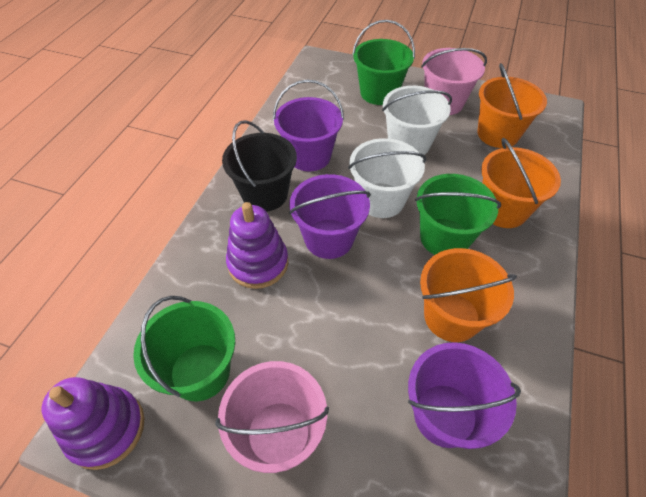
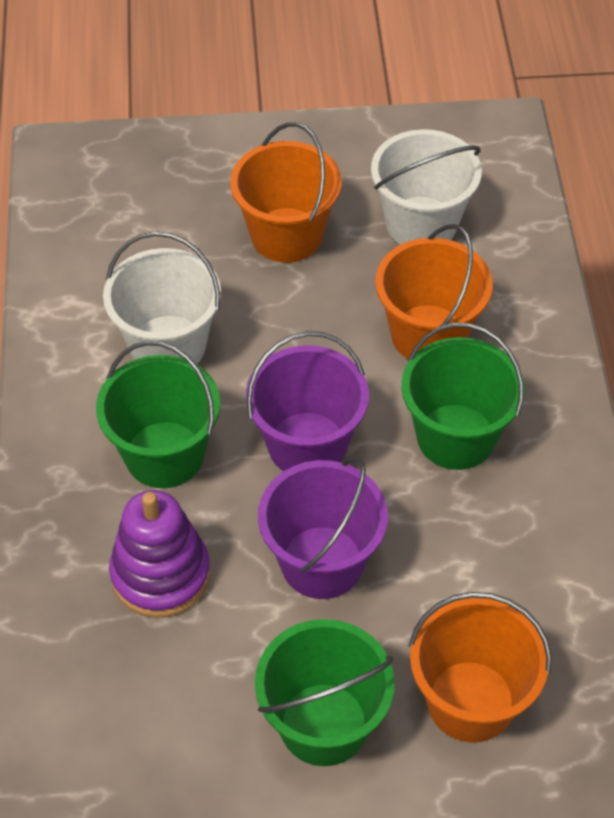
black bucket: [222,120,297,212] = 1 -> none = 0
pink bucket: [215,361,329,473] [421,48,487,115] = 2 -> none = 0
purple bucket: [273,79,344,171] [289,174,371,259] [408,342,521,449] = 3 -> [246,331,369,471] [258,457,388,599] = 2
purple stacking toy: [42,377,145,470] [226,202,288,289] = 2 -> [109,490,210,618] = 1

